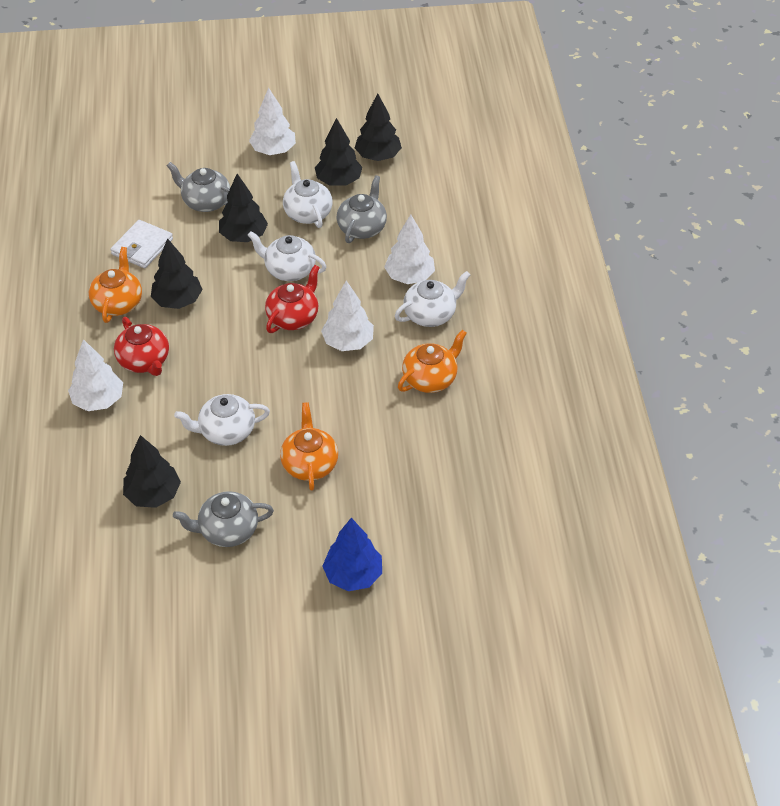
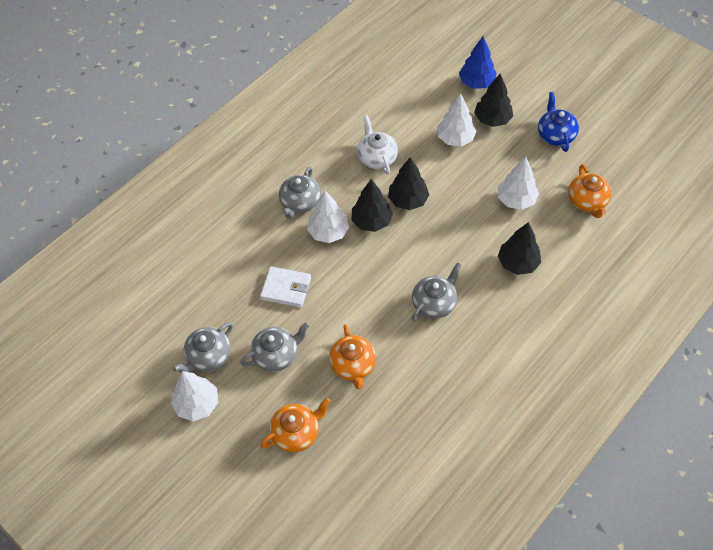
black tree: [123,435,181,508] [151,238,203,309] [219,174,268,242] [315,118,362,186] [355,93,402,161] = 5 -> [352,179,393,232] [388,157,429,210] [474,74,513,127] [498,222,541,275] = 4
blue teapot: none = 0 -> [538,92,579,152] = 1
grey teapot: [166,162,230,212] [173,491,274,547] [336,175,387,243] = 3 -> [173,322,233,373] [240,322,310,372] [279,167,321,219] [412,262,462,321] = 4
red teapot: [114,317,169,376] [265,265,320,333] = 2 -> none = 0
white teapot: [174,394,270,446] [248,231,326,281] [283,161,333,228] [395,271,470,327] = 4 -> [357,115,398,174] = 1

